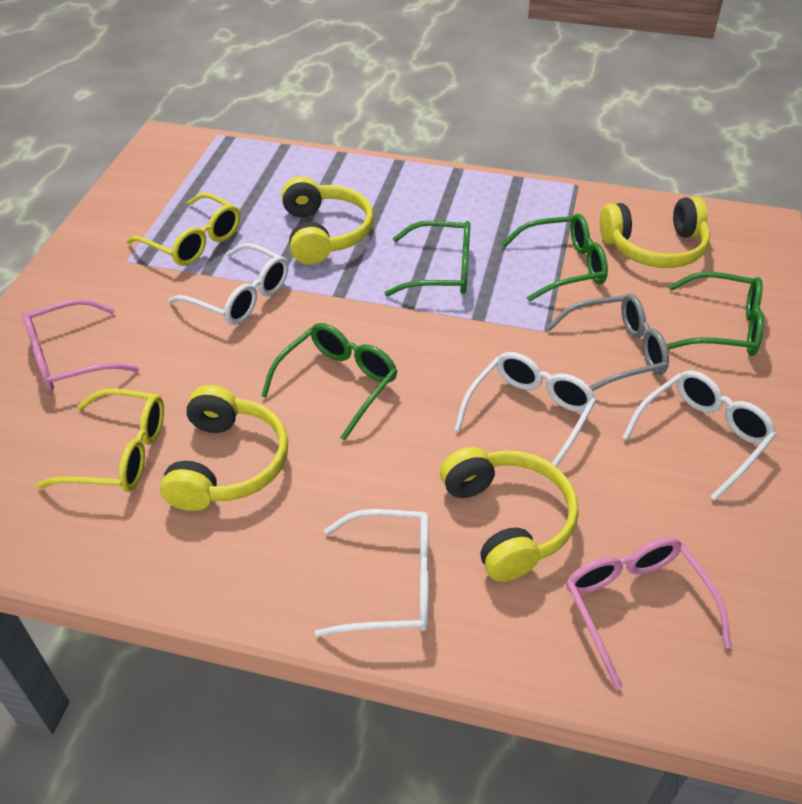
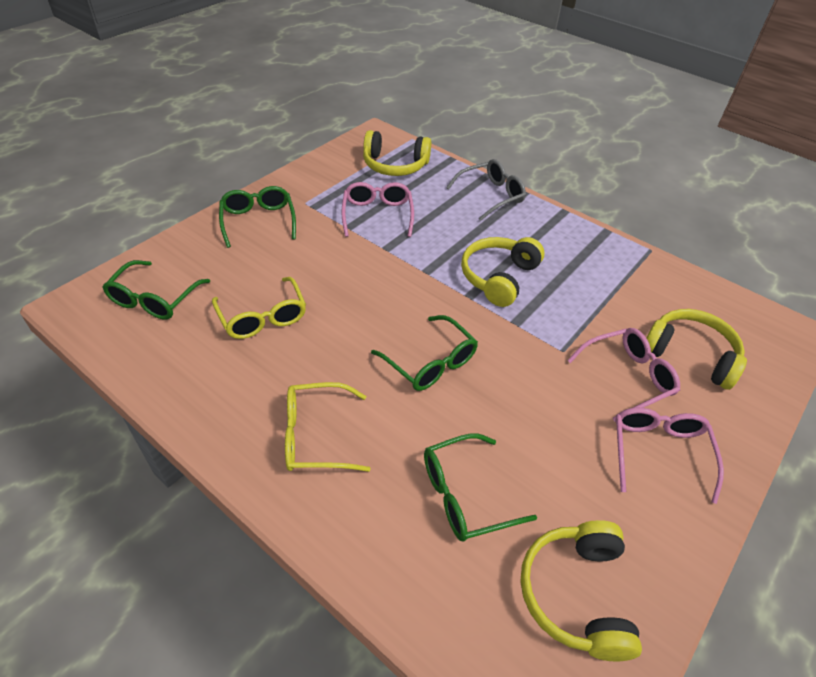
pink glasses: [22,299,139,391] [566,537,731,689] = 2 -> [341,182,414,237] [567,328,680,422] [615,408,724,504] = 3
white glasses: [168,243,288,325] [315,509,429,637] [455,352,597,467] [622,370,776,501] = 4 -> none = 0

